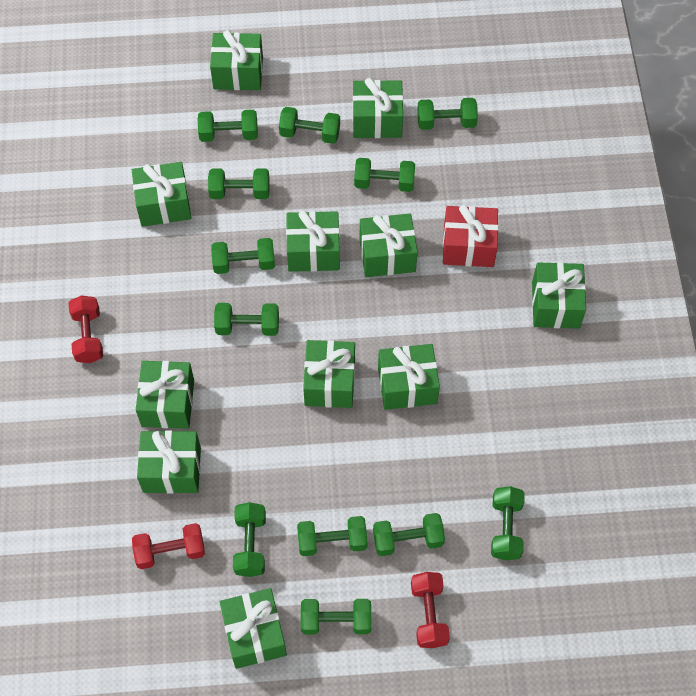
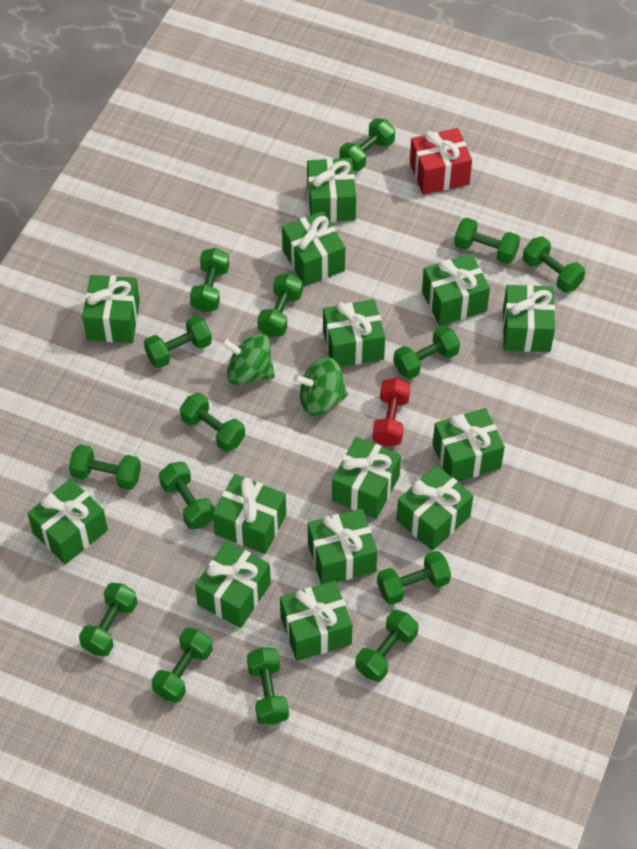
green dumbbell: [198,110,258,142] [208,168,270,199] [211,238,275,274] [214,303,279,336] [233,502,266,577] [279,107,340,144] [297,516,367,556] [301,599,371,635] [354,158,415,192] [373,513,445,556] [417,98,478,130] [491,486,525,560] = 12 -> [69,444,141,490] [79,583,137,656] [144,316,212,368] [152,628,213,703] [159,462,215,530] [180,393,245,452] [190,248,229,312] [247,647,289,725] [257,273,303,337] [340,118,395,171] [356,610,418,682] [377,551,451,605] [393,325,460,379] [454,218,520,264] [523,236,585,293] = 15
green gift: [132,162,191,227] [136,361,194,429] [137,430,201,494] [210,30,263,90] [220,588,287,669] [286,210,340,272] [303,340,355,408] [353,78,403,138] [360,213,418,277] [378,344,440,410] [532,262,586,329] = 11 -> [27,479,108,564] [82,275,140,343] [195,541,271,628] [213,474,286,554] [280,581,352,661] [282,211,345,286] [307,158,356,222] [308,509,378,585] [323,299,385,367] [332,437,401,519] [396,465,473,551] [422,254,490,326] [433,408,505,482] [503,285,555,352] = 14
green spinning top: none = 0 -> [221,333,275,385] [293,357,348,416] = 2
red dumbbell: [68,295,103,363] [132,523,205,569] [411,572,450,648] = 3 -> [373,378,410,447] = 1

